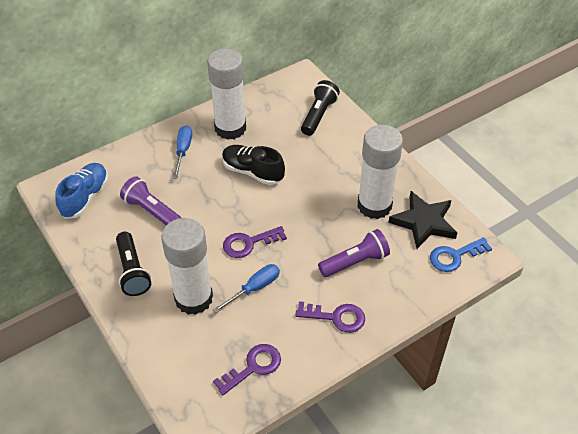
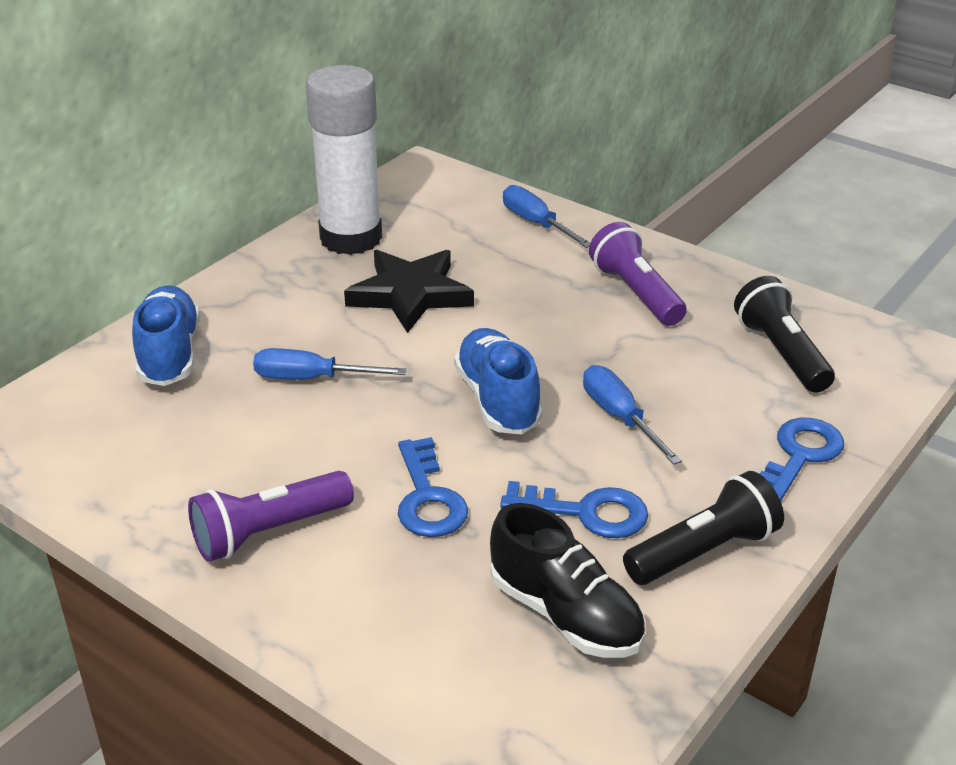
blue key: [430,237,492,272] = 1 -> [398,437,468,537] [500,481,648,538] [760,418,844,501] = 3
blue screwdriver: [173,125,192,179] [213,264,280,313] = 2 -> [253,348,407,380] [503,185,590,248] [583,365,682,465] = 3
blue shoe: [55,163,108,219] = 1 -> [132,285,200,386] [454,328,543,434] = 2
purple key: [213,344,281,395] [223,226,287,258] [295,301,365,333] = 3 -> none = 0
white glue stick: [161,218,213,315] [207,48,246,140] [358,125,403,219] = 3 -> [306,65,382,255] = 1

